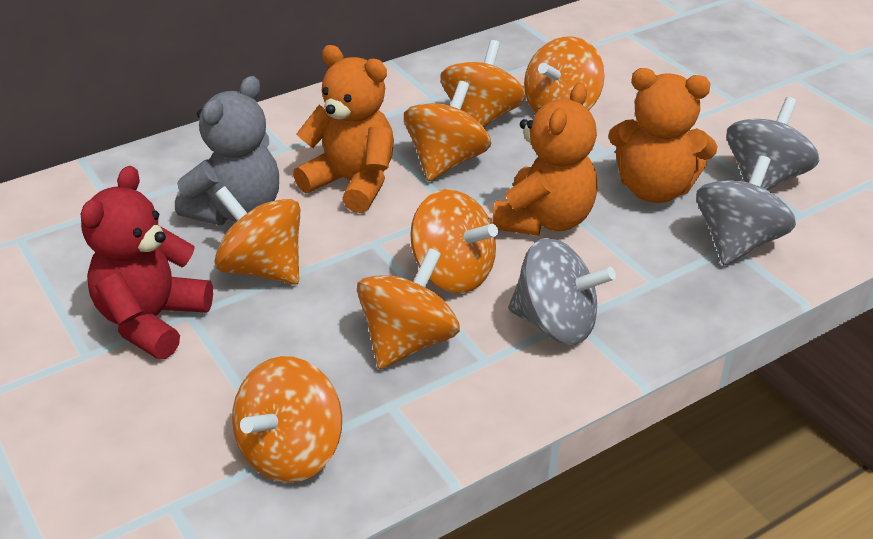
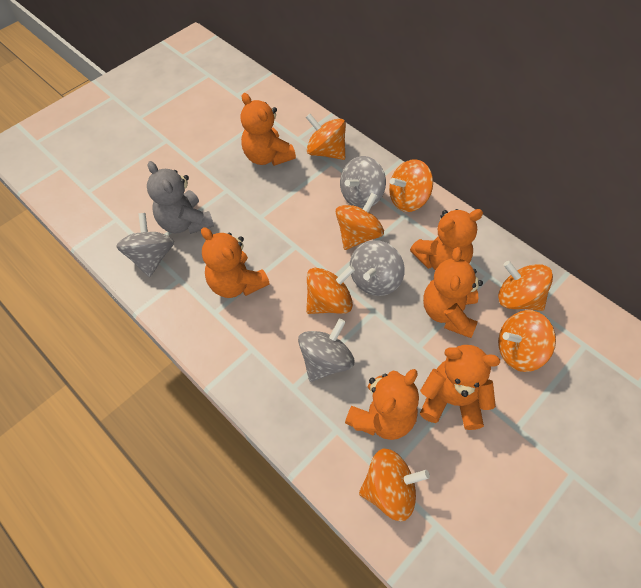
grey spinning top: [508,238,616,345] [696,155,796,265] [727,97,819,190] = 3 -> [116,213,174,277] [298,319,354,382] [340,156,386,209] [350,240,405,296] = 4
orange teddy bear: [293,45,394,213] [492,82,598,236] [608,68,718,203] = 3 -> [201,227,270,298] [241,93,296,166] [345,369,419,440] [410,209,483,270] [420,345,500,430] [423,247,483,338] = 6
red teddy bear: [81,166,213,359] = 1 -> none = 0

